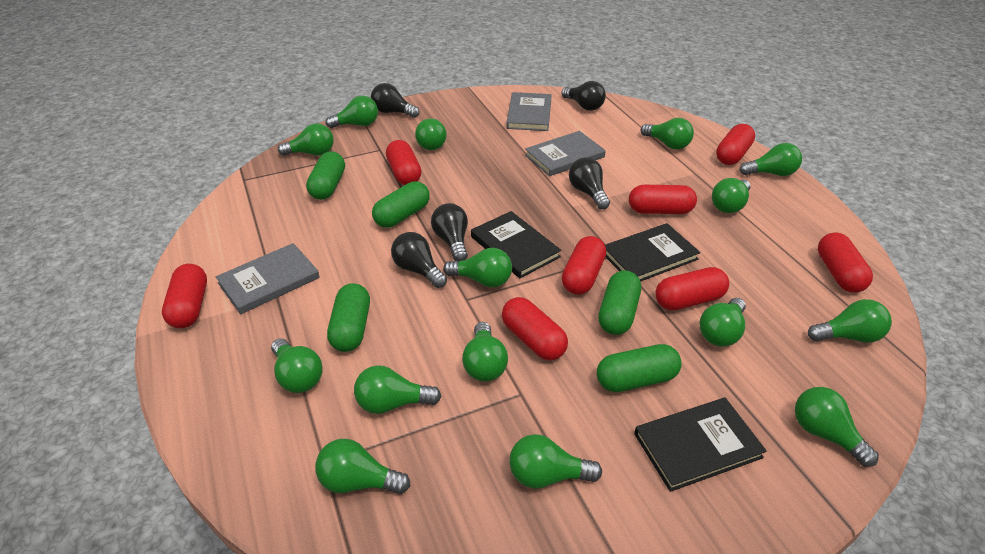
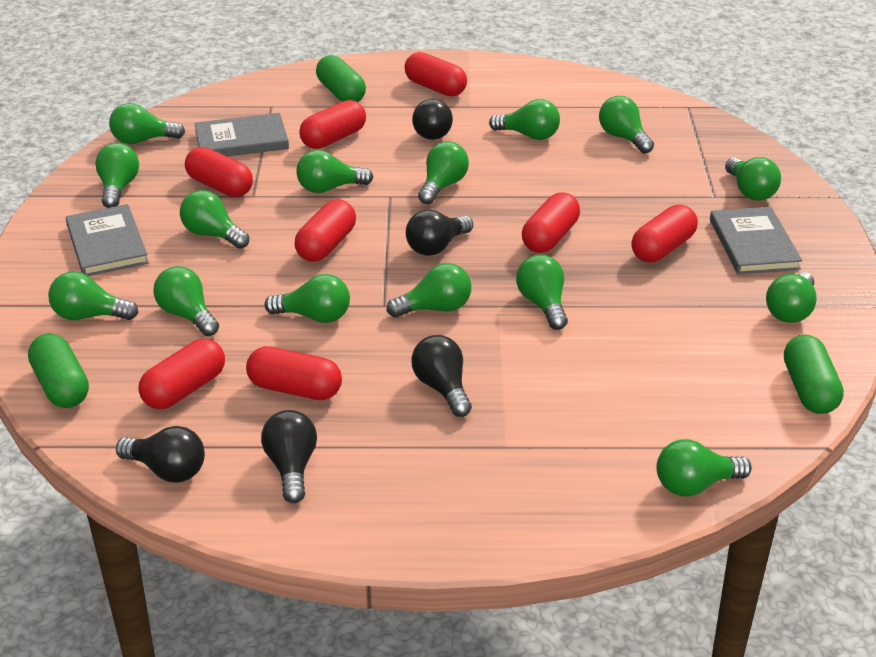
black book: [471,211,561,278] [605,223,700,282] [634,398,767,492] = 3 -> none = 0
green capsule: [306,151,345,200] [327,283,370,352] [372,181,430,228] [597,344,681,392] [598,270,641,335] = 5 -> [28,334,89,408] [316,55,366,102] [784,335,844,414] = 3

